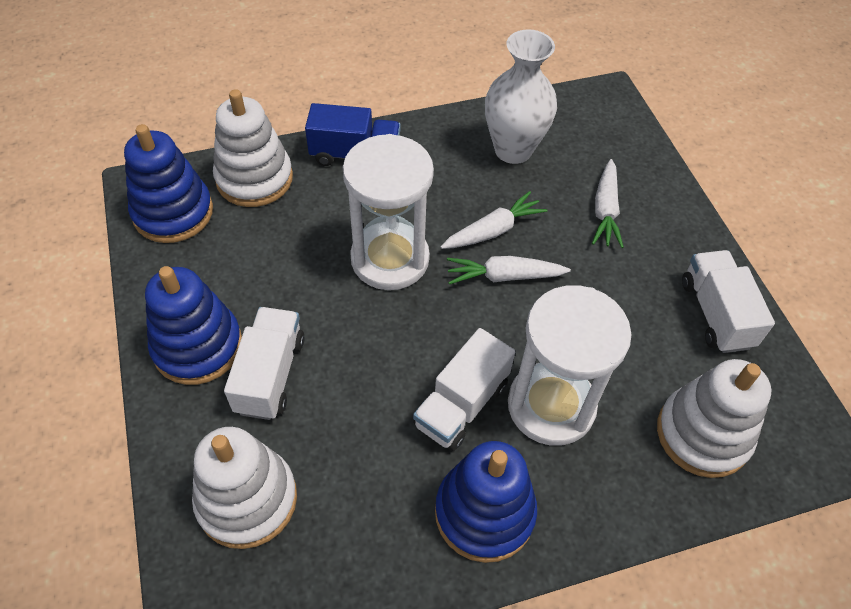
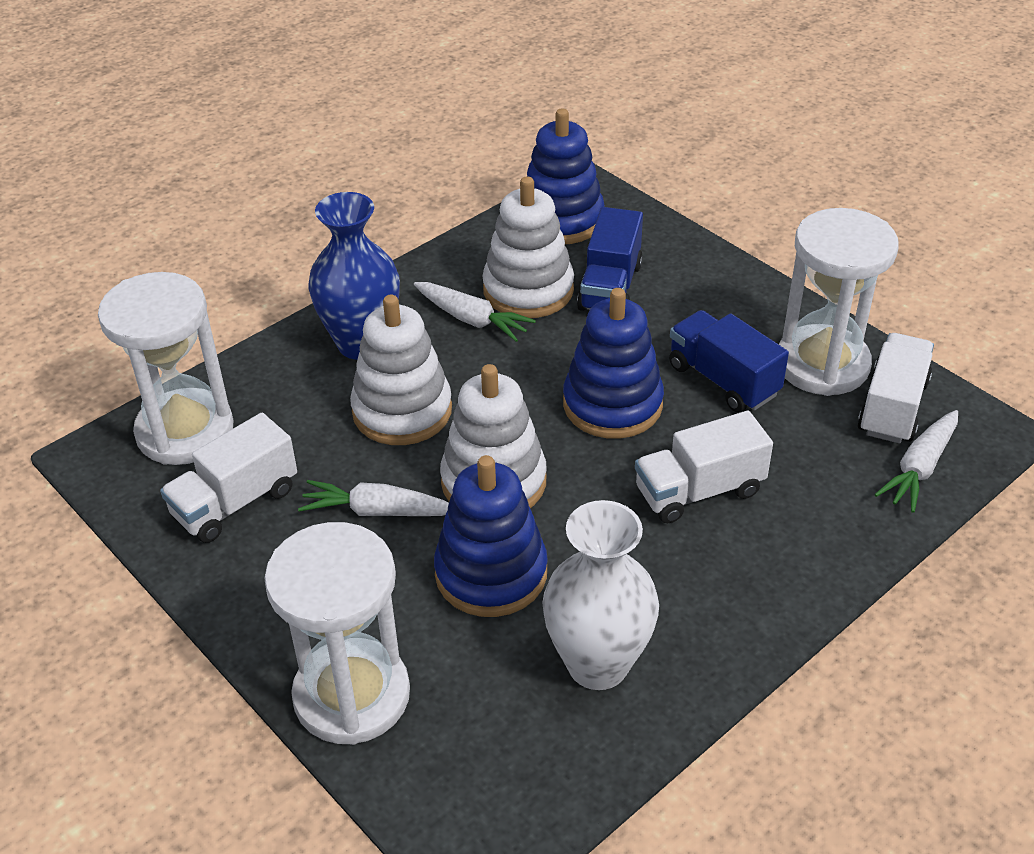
blue truck: [305,103,401,166] = 1 -> [577,207,643,311] [669,310,789,412] = 2
blue vase: none = 0 -> [309,192,400,360] = 1
white hourglass: [343,134,434,290] [508,285,632,446] = 2 -> [98,272,233,465] [264,522,410,745] [779,208,899,396] = 3

